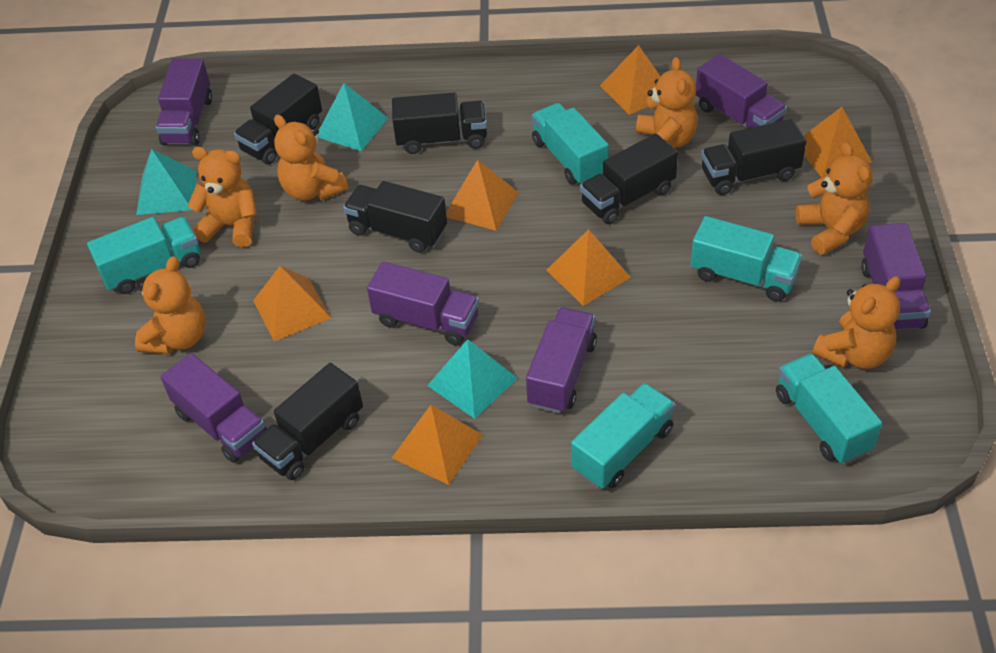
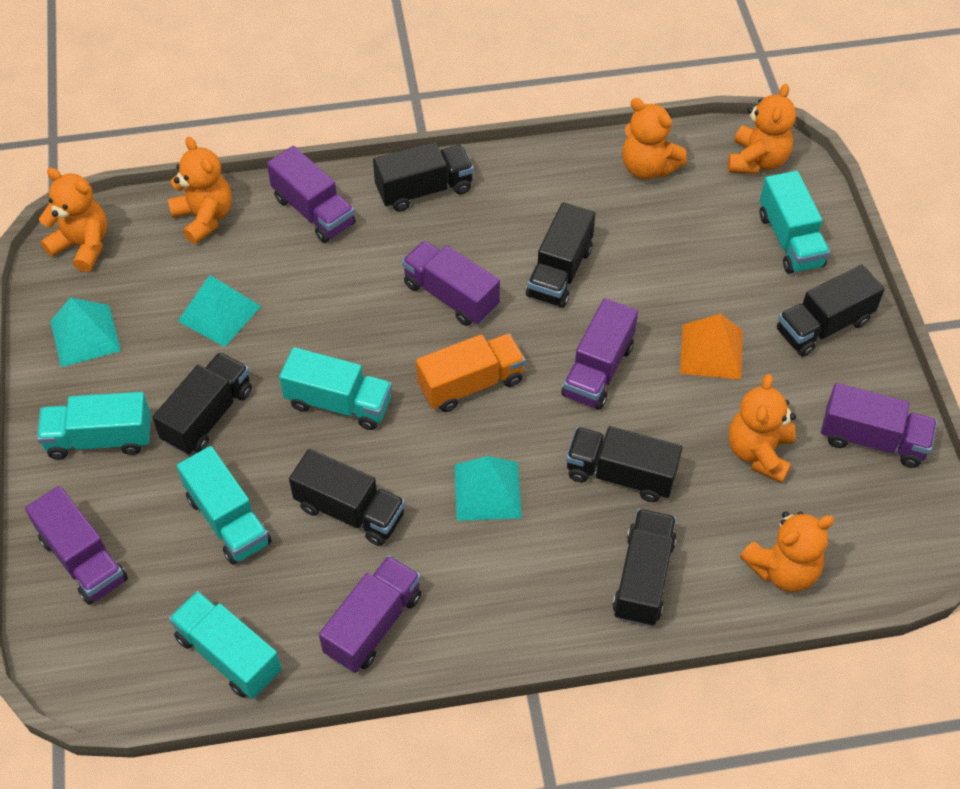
black truck: [234,74,322,165] [252,363,363,480] [343,181,447,253] [392,92,487,154] [580,133,678,224] [701,119,806,195] = 6 -> [152,352,252,455] [289,449,405,546] [373,142,474,212] [526,202,595,308] [566,426,682,502] [613,509,676,626] [777,264,885,357] = 7
orange pyramid: [253,266,331,341] [392,405,483,485] [446,159,519,231] [546,229,631,306] [600,45,661,115] [803,107,872,177] = 6 -> [680,314,743,380] = 1
orange truck: none = 0 -> [416,333,525,412] = 1

